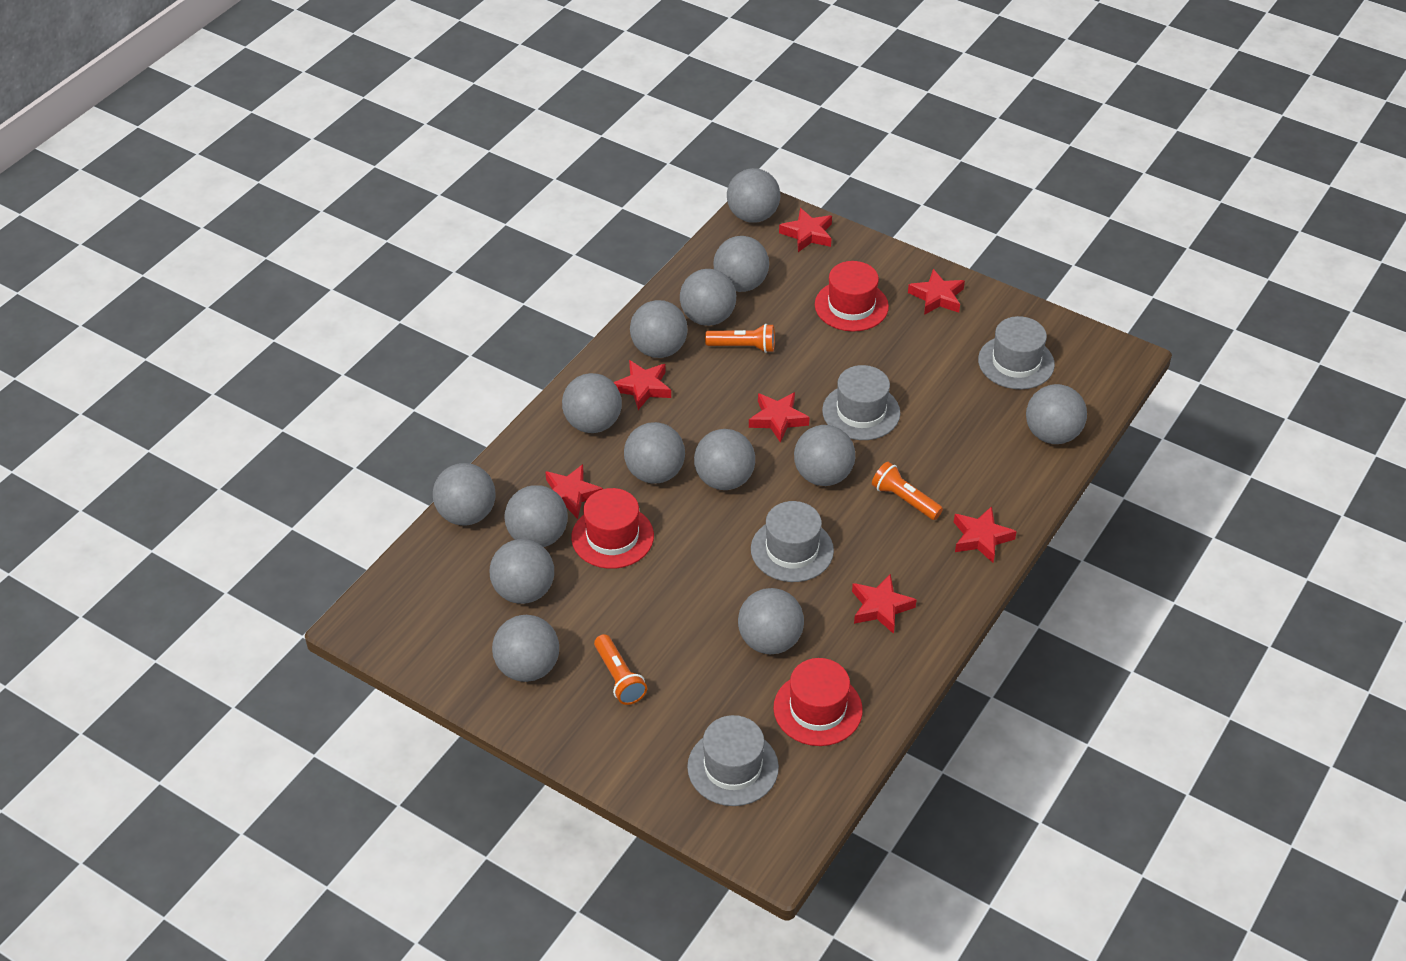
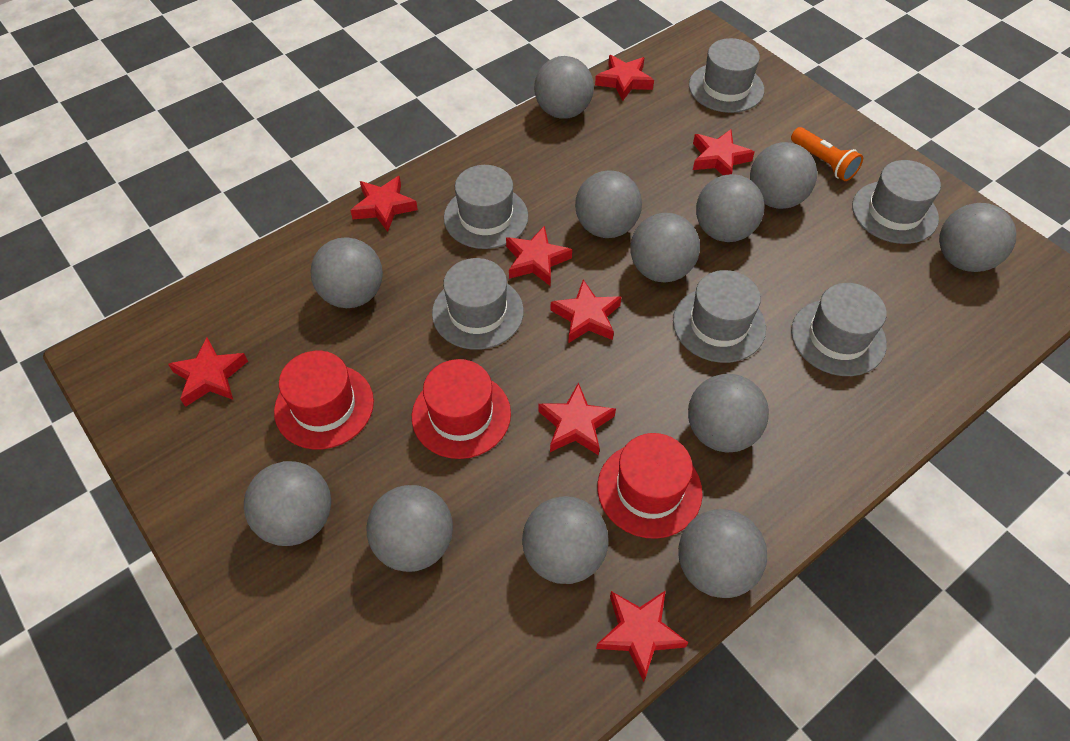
grey ball: [433,463,495,526] [490,539,554,604] [492,615,559,682] [504,485,568,547] [562,373,622,433] [624,422,685,484] [630,300,688,358] [680,269,736,326] [694,429,755,490] [713,236,769,292] [727,168,780,223] [738,588,804,654] [794,425,855,486] [1026,384,1087,444] = 14 -> [244,461,331,546] [310,237,383,308] [366,485,453,572] [522,496,609,584] [534,56,594,119] [575,170,642,238] [630,213,700,283] [678,509,767,598] [688,374,769,453] [696,174,765,242] [750,142,817,209] [939,203,1016,272] = 12
grey hat: [687,715,779,806] [751,501,834,582] [822,365,900,440] [978,316,1055,389] = 4 -> [432,258,524,350] [444,165,528,249] [673,270,766,363] [689,38,764,113] [791,283,887,376] [852,160,941,244] = 6
orange flashlight: [594,634,647,705] [705,324,775,353] [872,462,943,520] = 3 -> [791,127,863,181] = 1
red star: [545,464,603,519] [614,360,671,410] [749,392,810,443] [779,208,832,252] [852,574,917,634] [908,269,965,315] [954,506,1017,563] = 7 -> [168,338,248,407] [350,176,418,232] [506,226,572,286] [538,383,616,455] [550,280,621,343] [595,55,654,101] [596,590,688,682] [693,129,755,175] = 8

